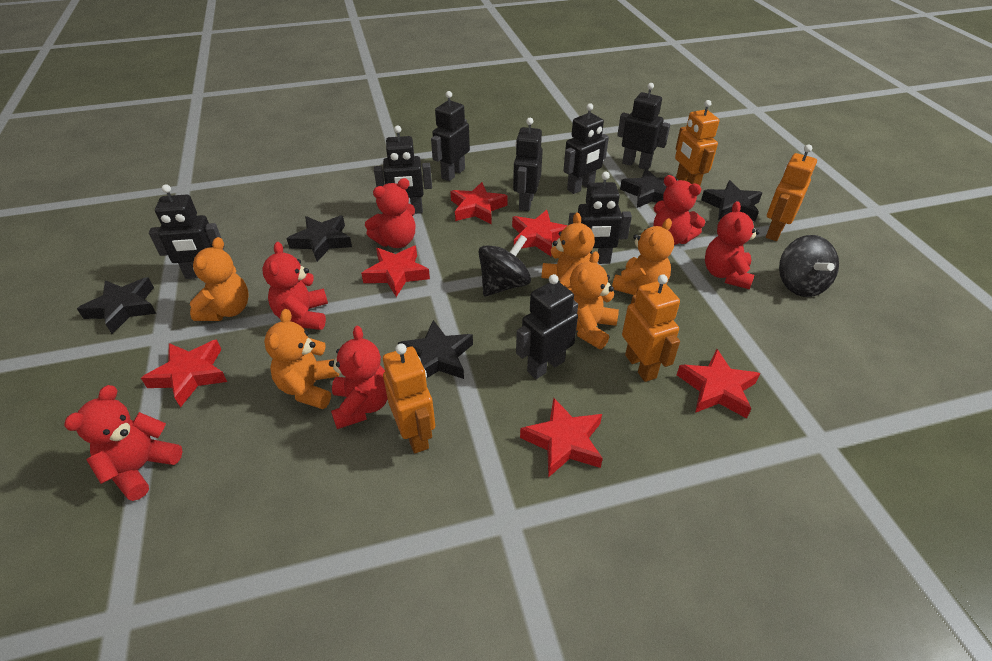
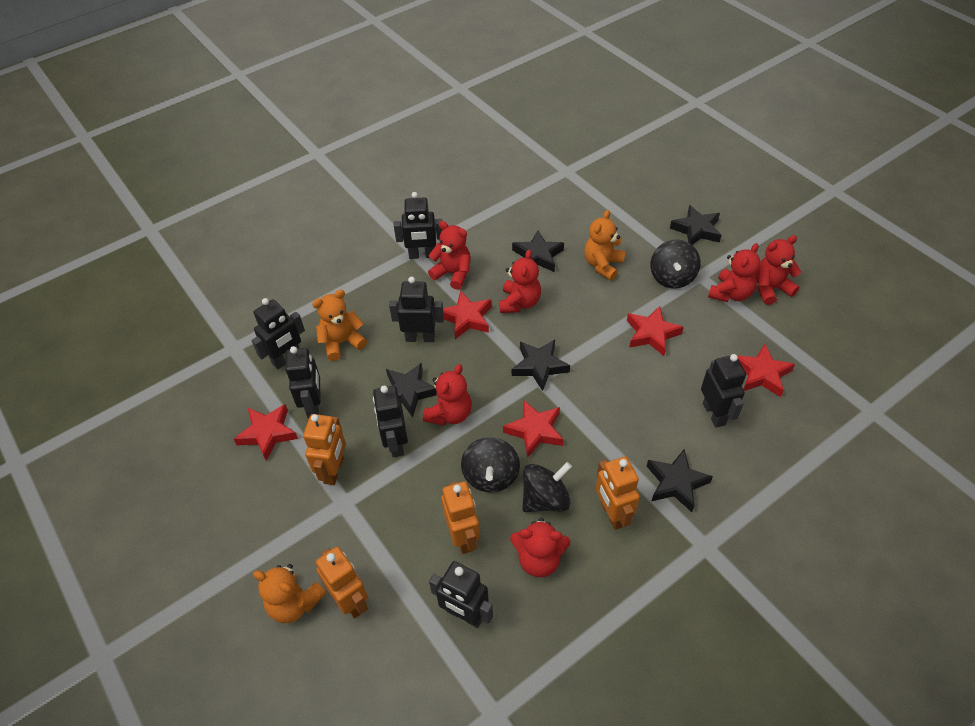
black robot: [149,184,225,279] [374,125,432,214] [431,91,470,181] [513,118,543,211] [516,274,578,379] [563,103,609,194] [568,172,632,264] [617,83,670,169] = 8 -> [252,298,305,369] [285,346,320,418] [373,386,408,457] [389,277,444,342] [394,192,442,259] [429,561,493,628] [701,354,746,428] = 7
black spinning top: [479,235,531,296] [779,235,839,297] = 2 -> [461,437,520,492] [522,462,572,512] [650,240,701,288] = 3
orange teddy bear: [190,237,249,321] [264,309,339,409] [542,212,595,290] [570,251,619,349] [612,218,674,295] = 5 -> [253,564,326,623] [312,290,367,361] [584,210,625,281] = 3
red star: [141,340,227,408] [361,246,430,297] [450,182,508,224] [512,210,568,256] [520,397,603,478] [677,349,760,419] = 6 -> [234,404,298,461] [443,291,492,339] [503,400,564,458] [627,306,684,356] [737,344,795,397] = 5

